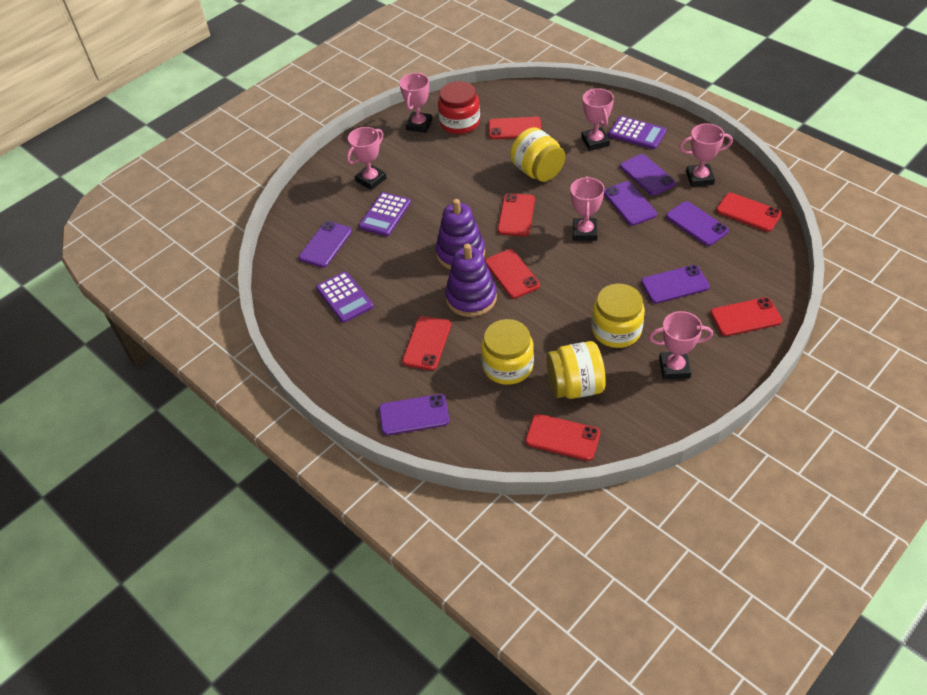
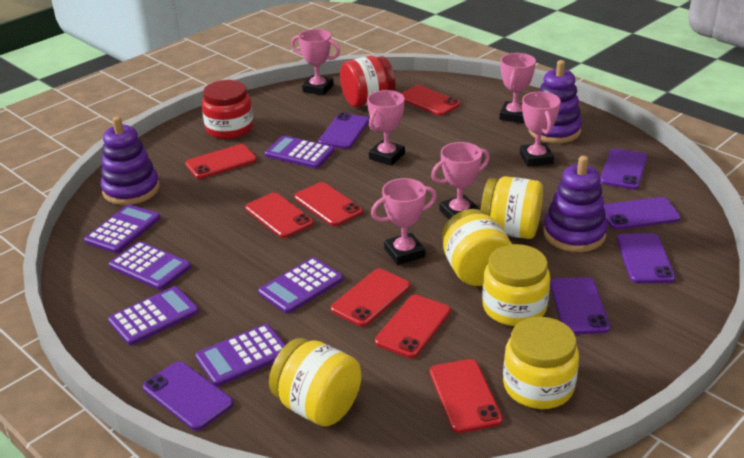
purple calculator: [316,271,374,323] [359,192,411,236] [608,116,666,149] = 3 -> [84,204,160,253] [108,286,199,345] [109,241,191,290] [196,324,286,386] [258,257,343,314] [265,136,335,169] = 6
purple stacking toy: [436,199,485,270] [445,244,497,317] = 2 -> [100,116,160,205] [528,60,582,143] [543,156,608,252] = 3
red jar: [438,81,480,134] = 1 -> [202,80,253,139] [340,56,395,107] = 2
yellow jar: [481,319,534,385] [510,127,565,182] [546,341,606,399] [592,284,645,348] = 4 -> [269,338,362,427] [442,209,512,286] [481,176,543,239] [482,244,550,326] [503,317,579,409] = 5

